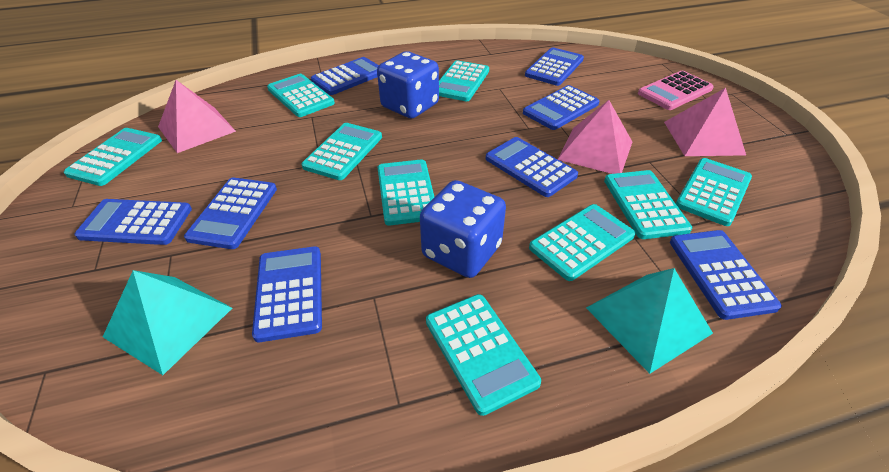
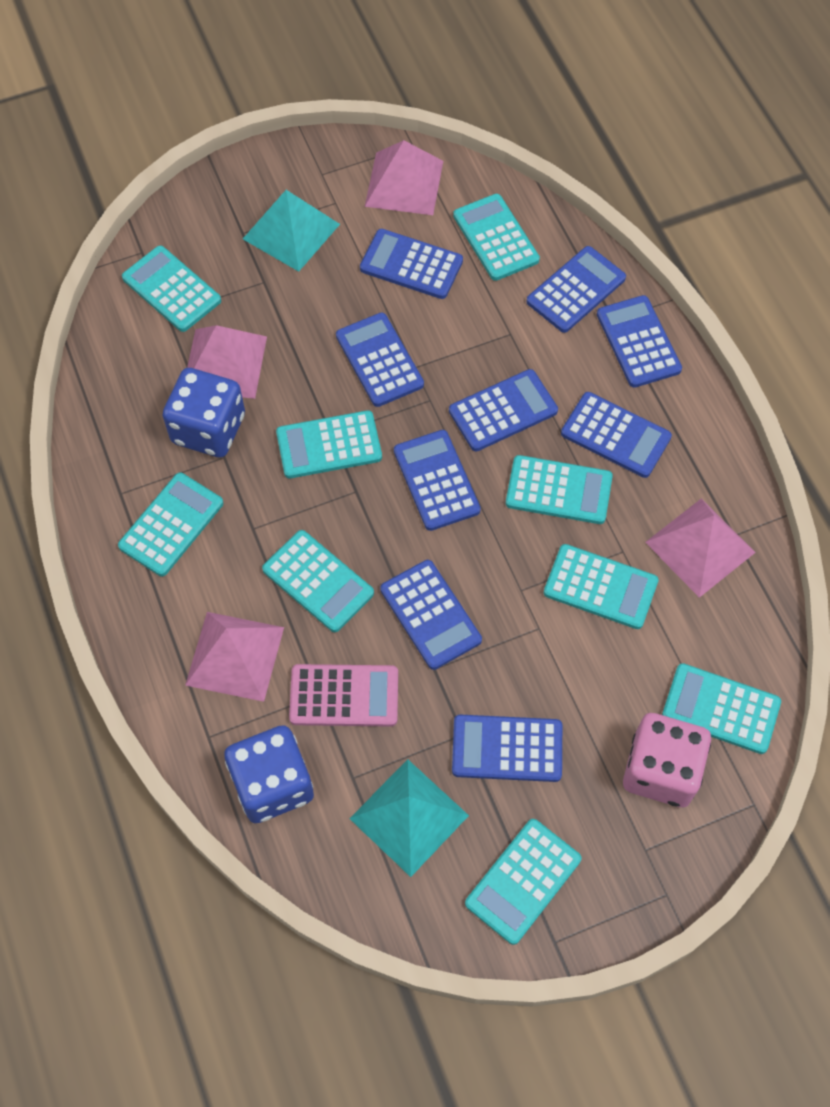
blue calculator: [75,199,192,245] [184,177,277,249] [252,246,322,342] [311,57,379,95] [486,137,578,197] [523,85,600,130] [525,47,584,86] [670,230,782,320] = 8 -> [336,313,424,407] [360,229,463,299] [380,560,482,670] [394,430,481,531] [449,369,558,452] [452,715,562,782] [526,246,626,333] [561,392,672,478] [597,295,682,388] = 9
pink dice: none = 0 -> [623,713,711,807] = 1
pink pyramid: [158,80,236,153] [558,100,632,174] [664,88,746,156] = 3 -> [185,612,284,702] [187,325,267,399] [365,140,443,215] [645,498,756,598] = 4

